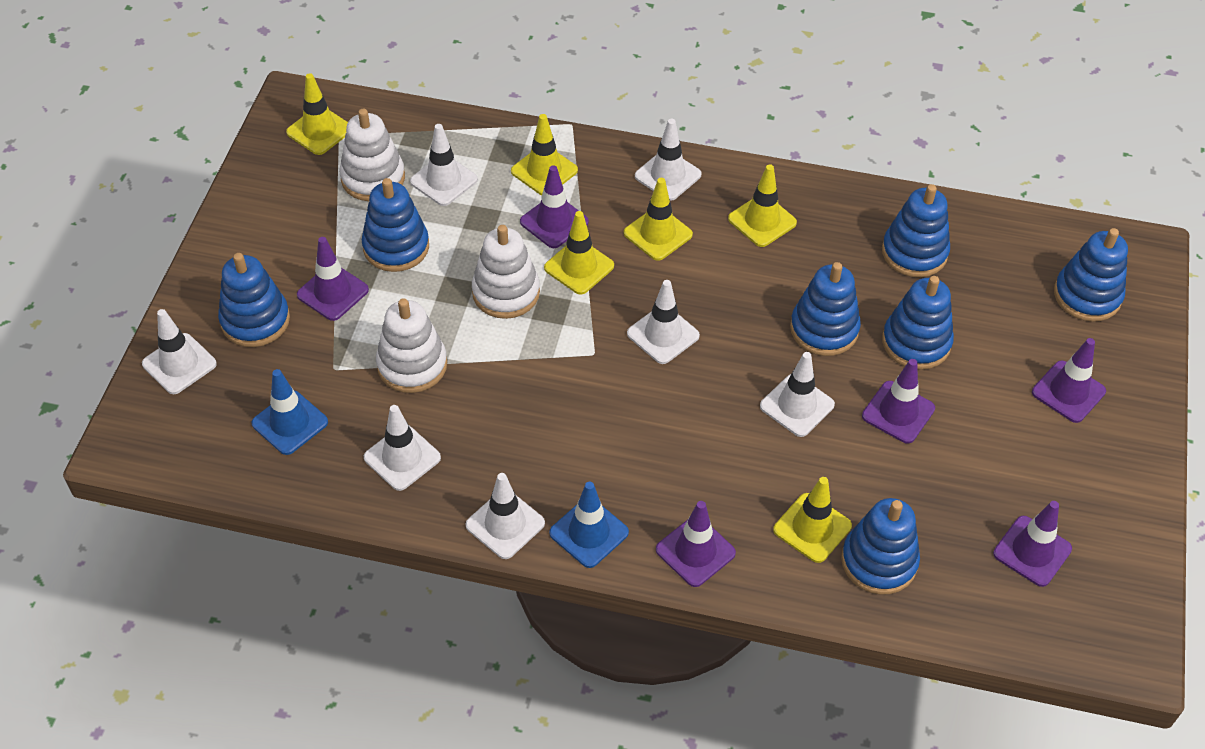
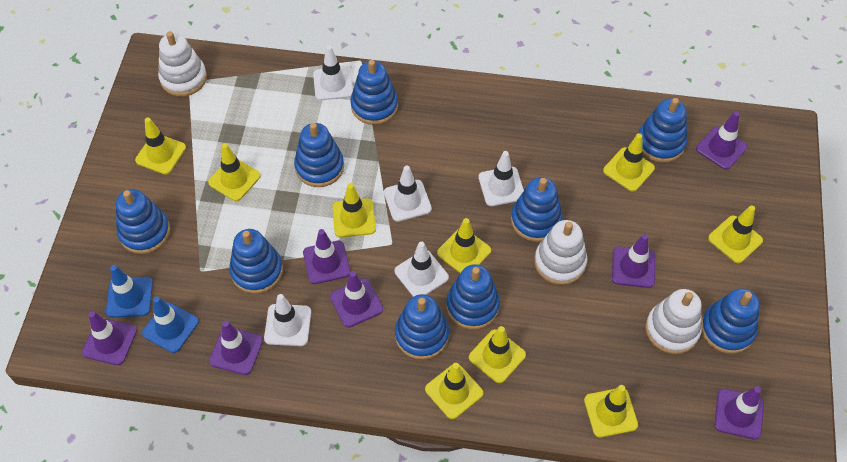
blue stacking toy: [218,253,290,347] [362,178,429,272] [790,262,861,356] [841,498,920,595] [882,184,950,277] [882,276,954,370] [1054,228,1128,322] = 7 -> [116,189,170,254] [229,229,283,294] [294,123,344,187] [351,60,398,125] [395,294,449,360] [446,264,500,329] [511,177,563,242] [639,98,687,163] [702,288,760,354] = 9
purple traffic cone: [297,237,369,321] [520,165,589,248] [656,501,736,587] [862,359,935,443] [993,501,1072,587] [1032,338,1106,423] = 6 -> [82,311,137,365] [209,321,263,375] [303,229,351,284] [330,271,383,328] [612,234,655,288] [696,111,747,170] [714,386,764,439] = 7
white traffic cone: [142,309,217,394] [364,405,441,491] [410,124,478,206] [466,473,545,559] [627,280,700,364] [635,119,702,201] [760,352,835,437] = 7 -> [264,294,311,346] [313,46,353,100] [384,165,432,222] [394,241,449,297] [478,151,524,206] = 5
yellow traffic cone: [286,73,348,155] [511,114,578,195] [544,211,614,294] [624,178,693,261] [728,164,797,247] [773,477,852,563] = 6 -> [135,118,186,175] [208,143,261,201] [332,183,376,237] [425,363,483,419] [437,218,491,273] [469,326,526,383] [584,385,638,437] [603,133,655,192] [708,205,763,263] = 9

